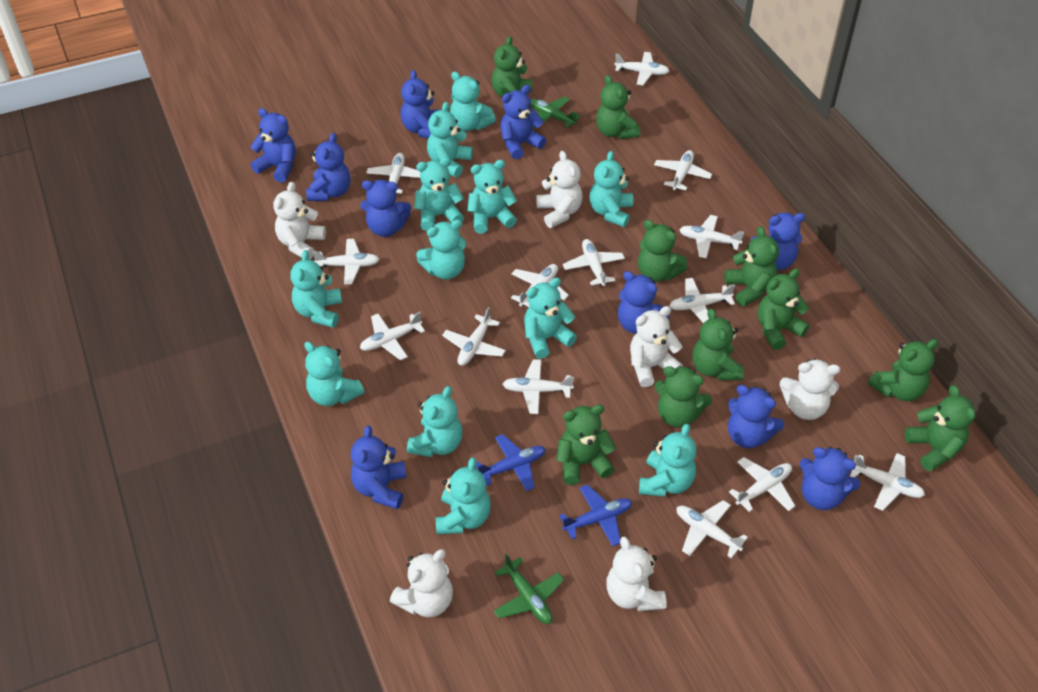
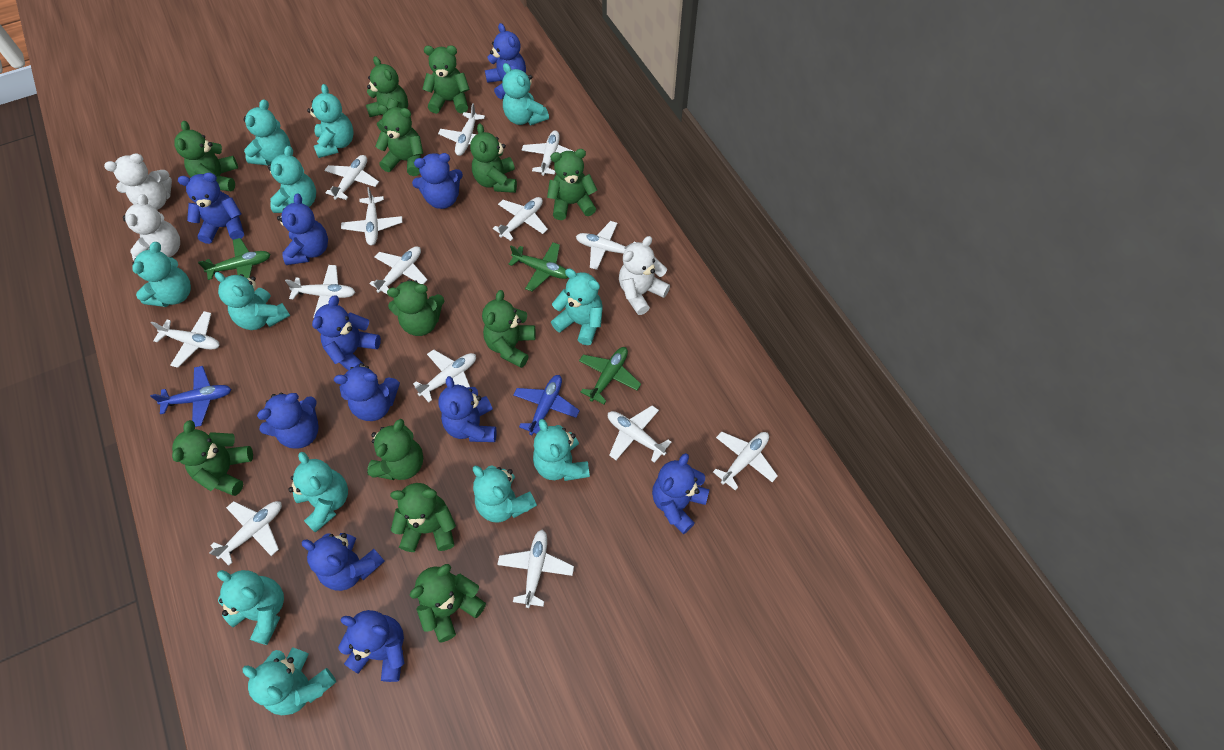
blue teddy bear: [250,108,296,183] [306,133,350,201] [351,426,407,509] [360,180,411,237] [401,70,440,138] [500,85,546,159] [618,271,669,334] [728,385,784,448] [750,213,805,270] [799,447,860,510] = 10 -> [178,173,244,244] [257,392,319,449] [277,193,328,265] [301,533,384,591] [312,295,381,370] [334,363,400,421] [338,610,404,682] [412,153,463,209] [439,376,497,442] [485,23,526,99] [652,453,710,534] = 11
green plane: [494,553,564,624] [530,97,580,128] = 2 -> [198,238,270,280] [508,242,568,292] [579,347,641,404] = 3
green teddy bear: [492,36,532,97] [557,405,616,485] [596,75,640,139] [638,220,687,282] [655,366,712,427] [692,308,743,380] [724,226,779,307] [758,269,809,350] [868,339,938,401] [905,385,976,471] = 10 -> [172,420,253,496] [174,121,238,191] [366,56,408,132] [367,419,423,480] [375,105,423,176] [387,279,444,336] [390,483,456,552] [410,564,486,642] [422,45,470,114] [470,124,517,193] [482,290,536,368] [547,149,597,220] = 12
white teddy bear: [274,182,326,260] [390,549,453,617] [536,151,583,228] [606,536,667,611] [630,306,683,387] [780,359,840,420] = 6 -> [104,153,172,210] [123,194,180,261] [619,236,670,315] = 3

